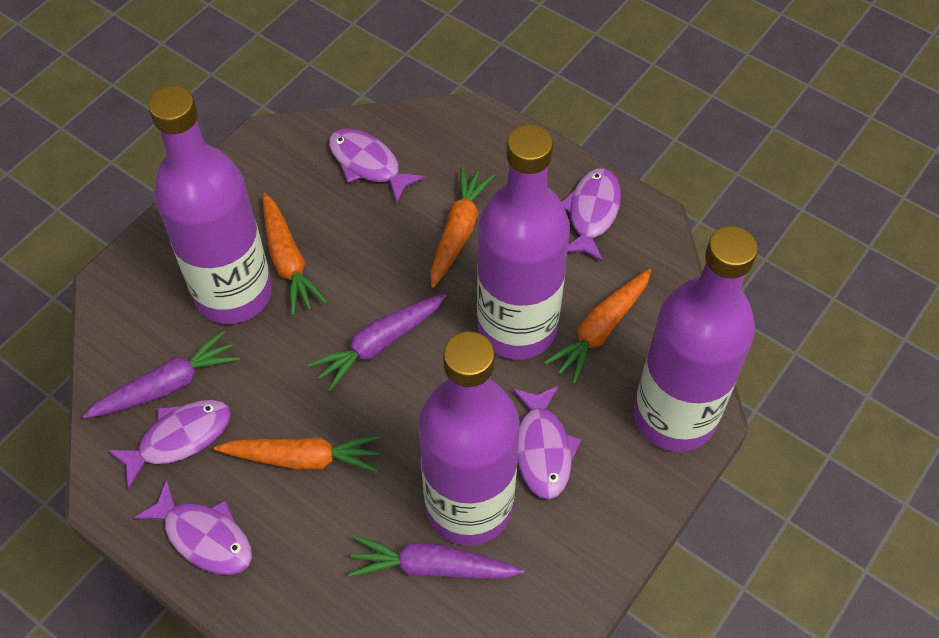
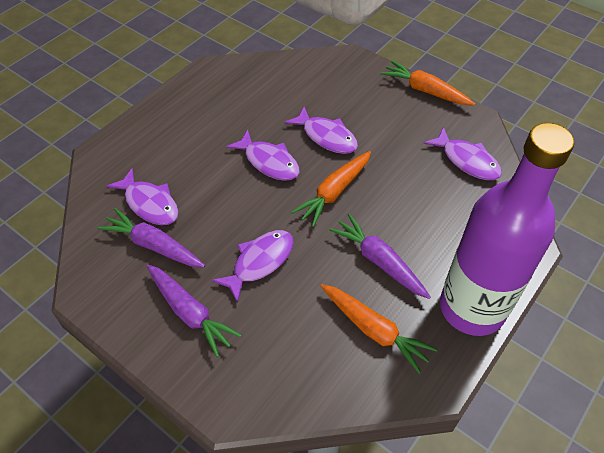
orange carrot: [214,435,381,472] [263,193,328,315] [430,166,495,288] [544,269,651,384] = 4 -> [291,151,371,227] [321,284,438,374] [381,61,475,106] = 3
purple bottle: [148,86,272,324] [419,331,520,546] [477,124,570,360] [634,226,758,452] = 4 -> [440,123,574,336] = 1

